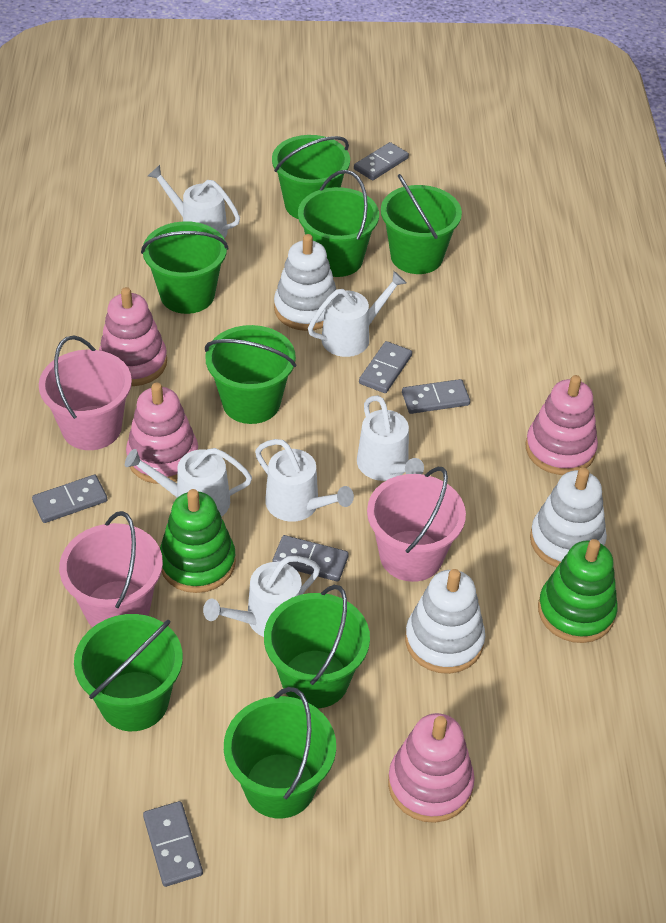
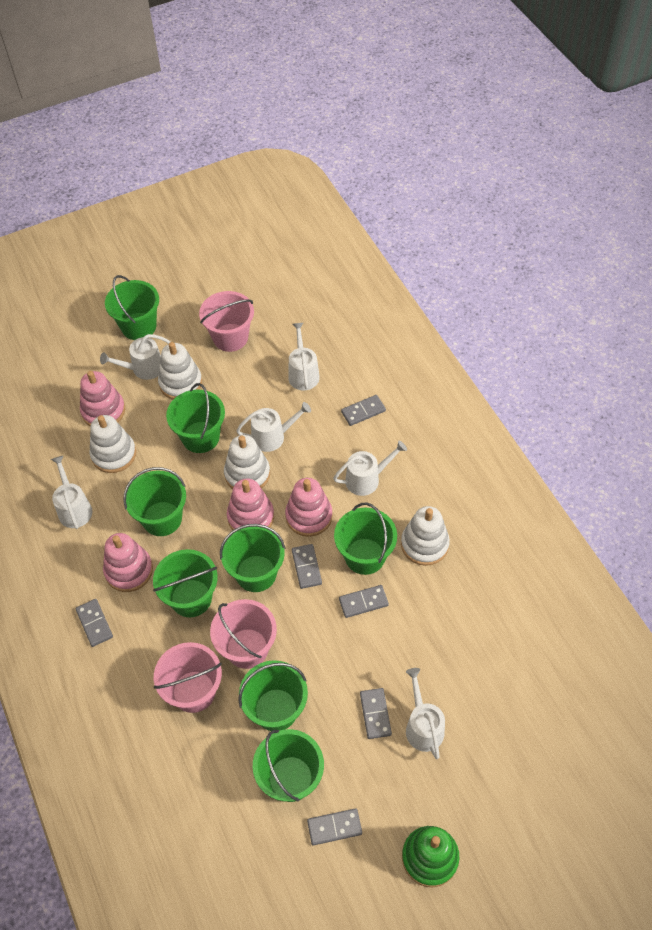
green stacking toy: [160,489,236,593] [538,539,618,643] = 2 -> [402,826,459,887] = 1
white stacking toy: [274,234,336,331] [405,569,485,674] [530,468,607,567] = 3 -> [90,415,136,473] [158,342,202,399] [224,435,270,489] [401,506,450,566] = 4

